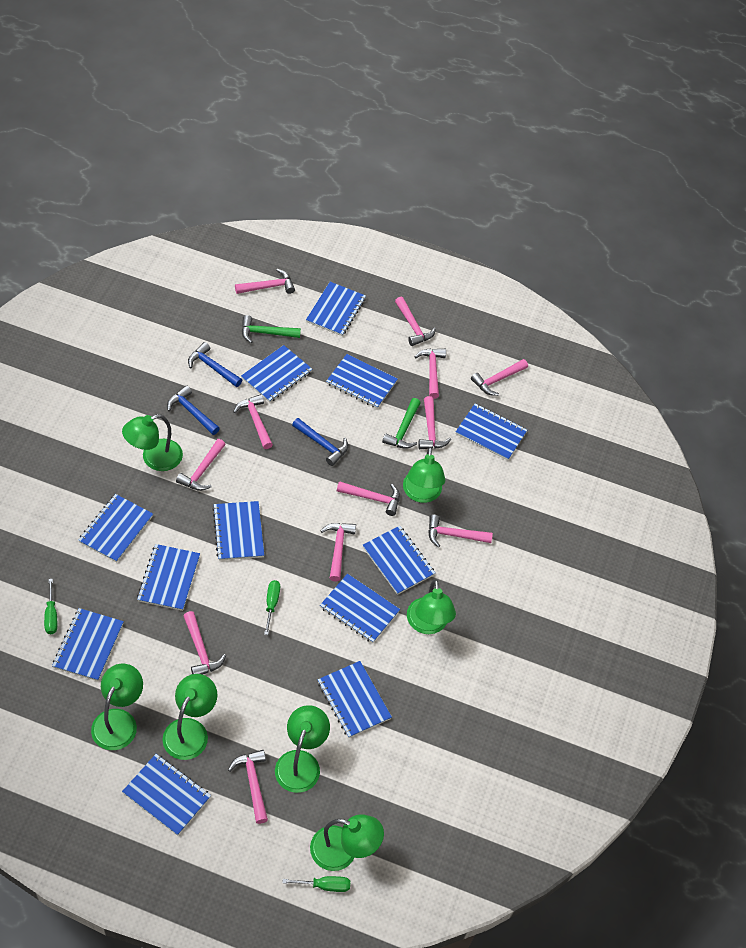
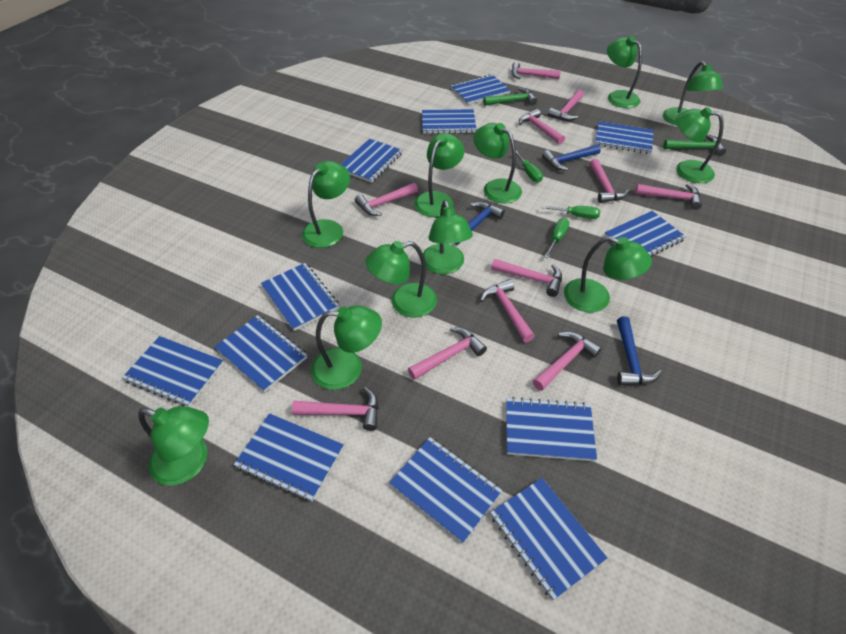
green lamp: [91,664,143,750] [122,414,183,471] [163,674,217,760] [275,705,330,793] [310,814,384,871] [403,447,445,503] [407,579,456,634] = 7 -> [138,406,209,486] [302,161,350,248] [311,305,382,390] [366,241,437,317] [414,133,464,217] [423,200,473,274] [474,123,522,204] [564,236,652,313] [607,36,642,108] [663,61,723,126] [676,107,724,183] = 11
pink hammer: [176,439,226,491] [183,611,226,675] [228,750,268,824] [233,394,273,449] [235,269,295,294] [320,523,356,582] [337,481,400,516] [395,297,436,346] [414,349,446,399] [418,396,451,449] [428,515,493,548] [471,359,528,396] = 12 -> [292,387,379,431] [355,183,418,216] [408,327,487,380] [480,279,535,342] [491,259,562,297] [511,62,561,79] [519,109,565,144] [533,332,602,391] [548,90,584,121] [590,159,629,203] [635,184,702,210] = 11

